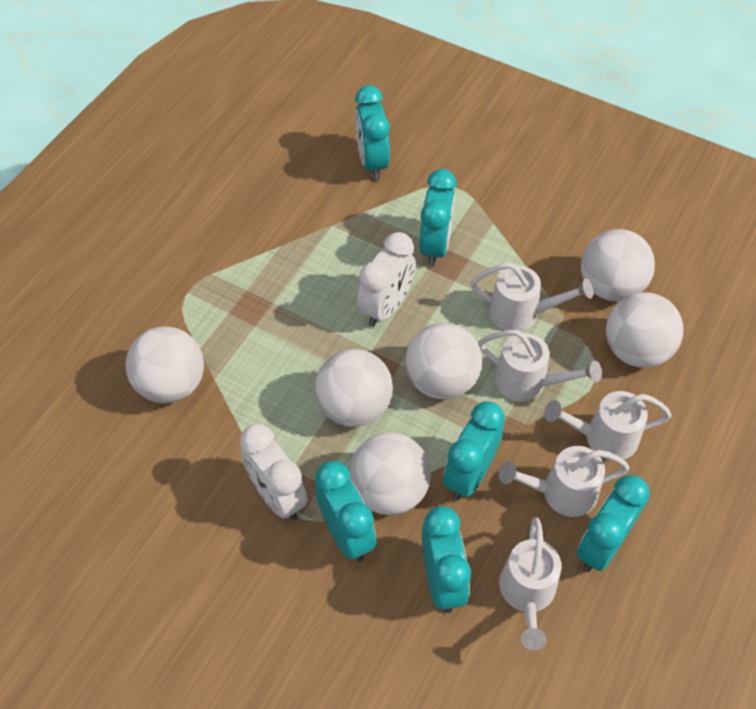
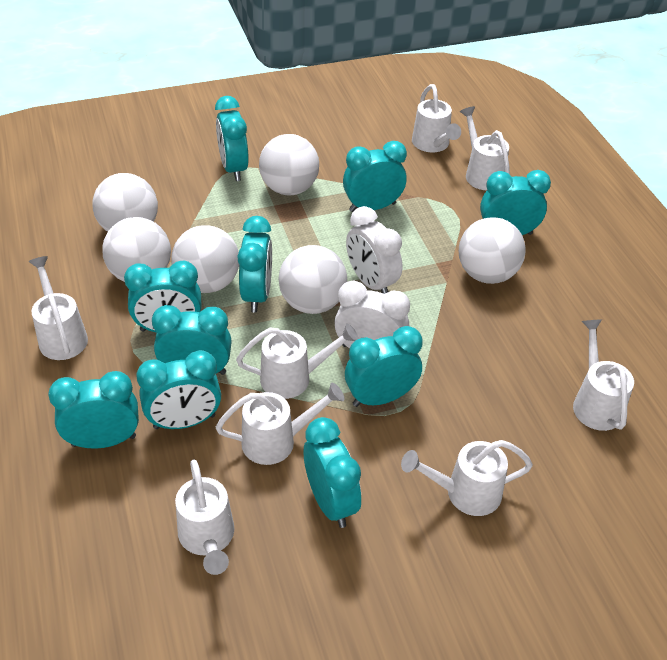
turquoise clock: [315,461,376,562] [355,85,390,180] [419,169,457,267] [422,506,471,613] [443,402,505,500] [577,475,650,572] = 6 -> [48,371,139,449] [124,260,201,332] [137,350,221,429] [152,305,232,375] [215,96,249,181] [237,216,272,313] [304,417,361,528] [343,141,407,212] [345,326,423,407] [480,170,551,235] = 10
white watering can: [470,263,593,332] [478,330,602,401] [499,446,629,517] [499,517,562,650] [544,391,672,461] = 5 -> [28,256,88,360] [175,460,234,575] [216,383,345,465] [236,324,358,399] [401,440,533,516] [412,84,461,153] [460,106,510,191] [573,319,634,431] = 8

